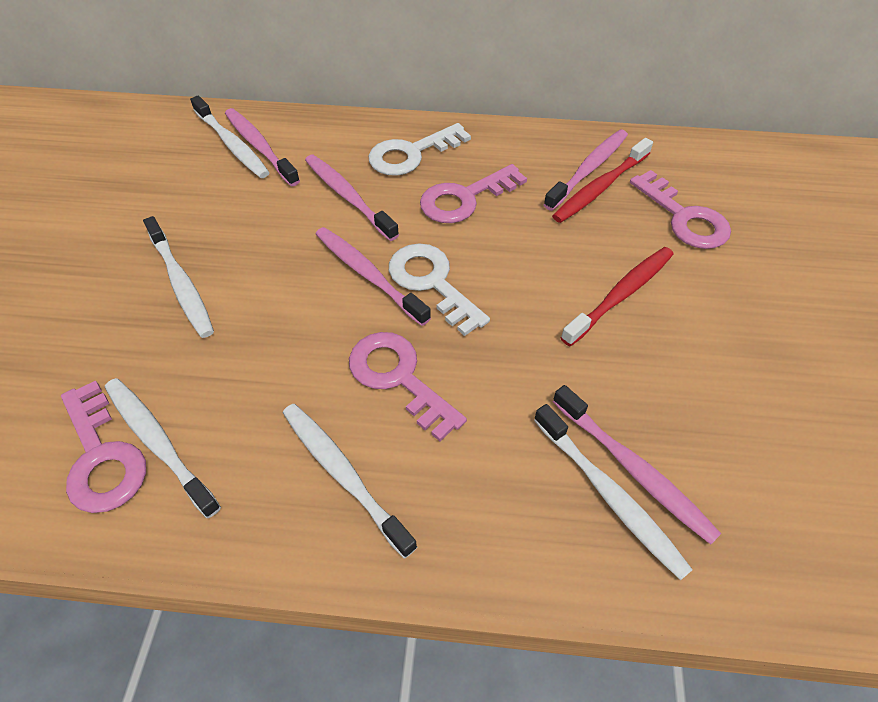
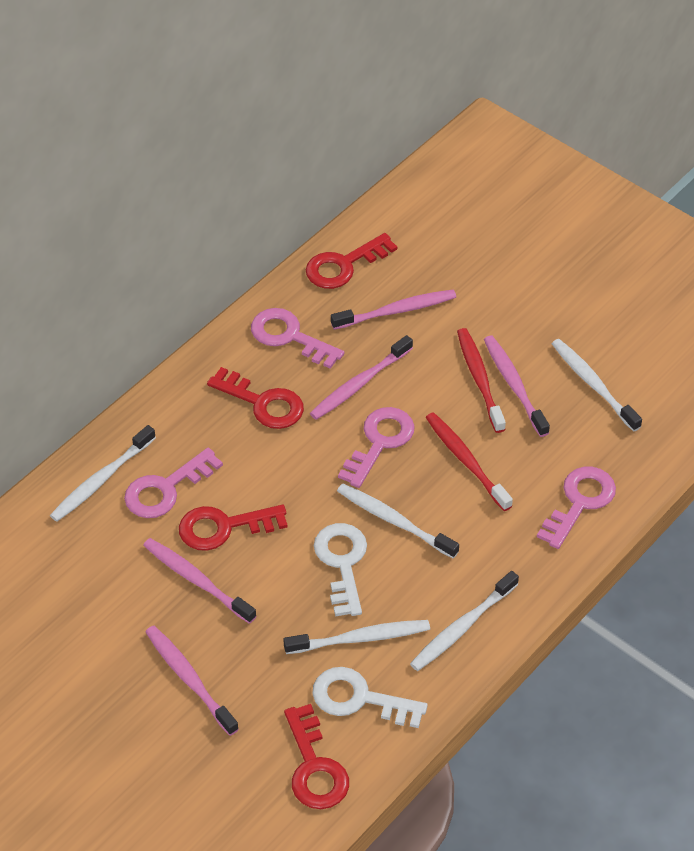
red key: none = 0 -> [179,505,288,551] [207,367,304,429] [284,704,349,809] [306,233,397,289] = 4

